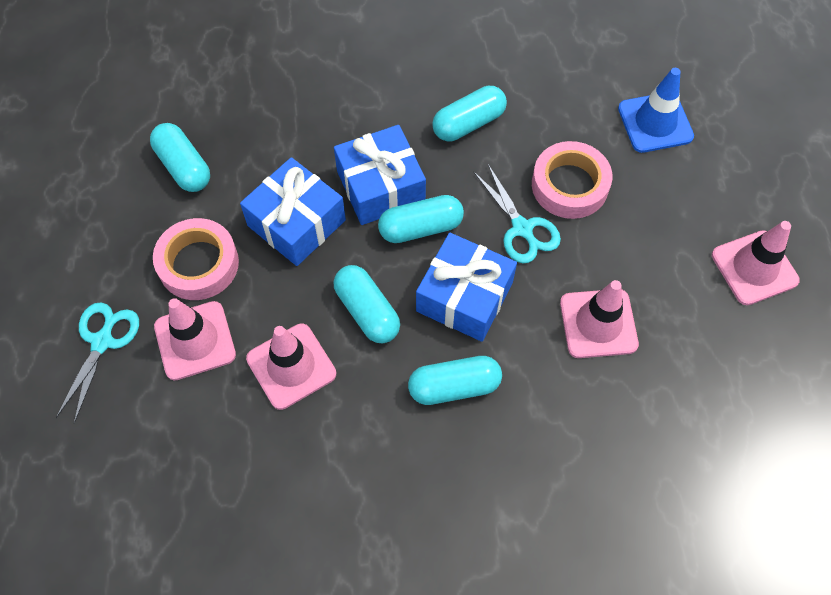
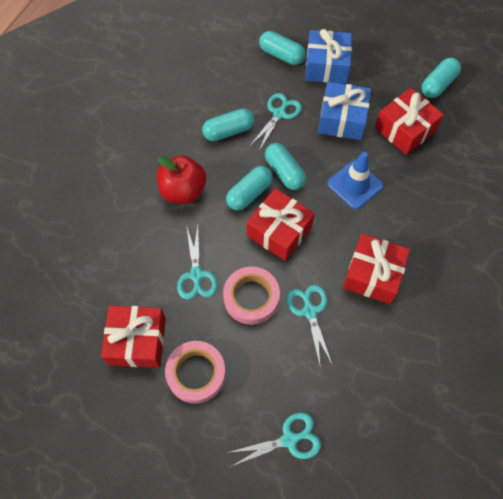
blue gift: [240,157,346,266] [334,125,426,225] [416,233,517,342] = 3 -> [305,29,352,84] [318,82,371,140] = 2
pink traffic cone: [154,298,236,381] [246,324,336,410] [560,280,639,358] [712,221,800,305] = 4 -> none = 0
red apple: none = 0 -> [157,155,206,204] = 1
red gift: none = 0 -> [101,305,166,368] [247,188,315,261] [343,234,410,304] [375,88,444,155] = 4
turquoise scissors: [56,303,139,424] [473,164,561,263] = 2 -> [177,225,218,300] [227,412,321,466] [250,93,302,151] [286,285,333,366] = 4

